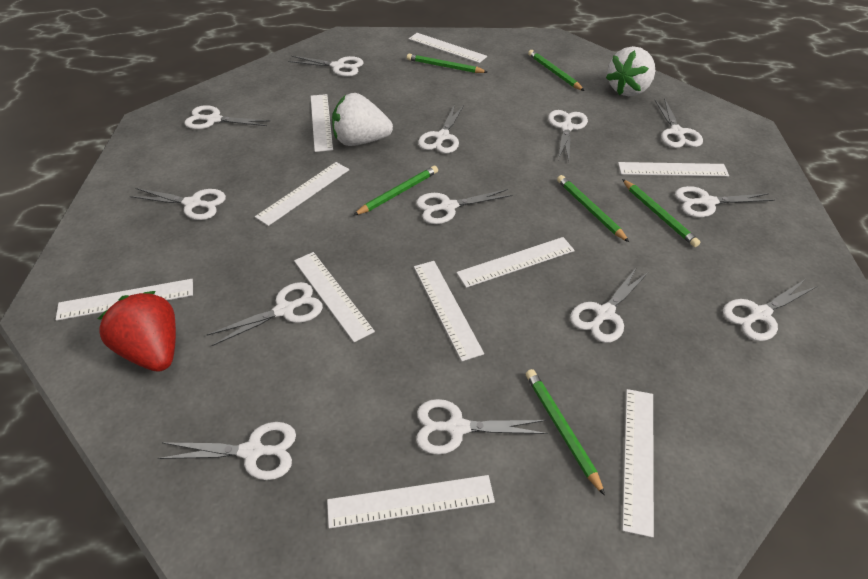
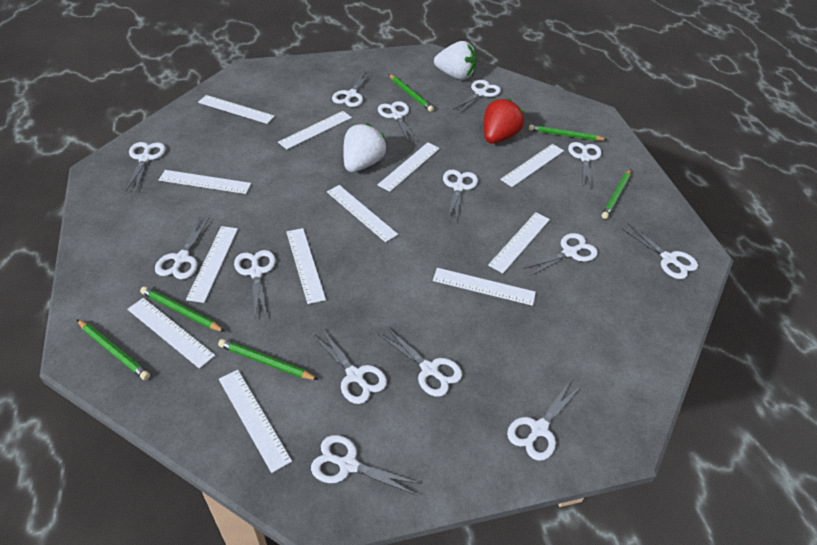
white ruler: [56,279,193,321] [255,162,349,226] [294,252,375,342] [311,94,333,152] [327,475,495,529] [409,33,487,63] [414,261,484,361] [457,237,575,288] [618,162,729,177] [622,389,654,538] = 10 -> [127,298,215,369] [159,170,251,194] [186,226,238,303] [198,95,275,124] [219,370,292,473] [278,111,352,149] [286,228,326,304] [327,185,398,242] [378,142,440,192] [433,268,536,306] [488,212,550,273] [500,144,564,187] = 12
white scissors: [130,188,226,220] [158,422,296,480] [185,105,270,129] [207,282,323,346] [288,56,364,77] [416,189,513,224] [416,399,548,455] [418,104,464,154] [548,110,588,161] [570,267,649,343] [655,98,703,148] [675,186,774,217] [723,280,817,341] = 13 -> [126,142,166,191] [155,218,209,279] [234,250,276,318] [311,435,422,495] [312,328,387,404] [332,72,371,107] [378,101,417,142] [378,327,462,397] [443,170,478,222] [453,80,501,114] [507,380,581,461] [523,233,598,276] [568,142,602,190] [621,224,698,279] = 14

